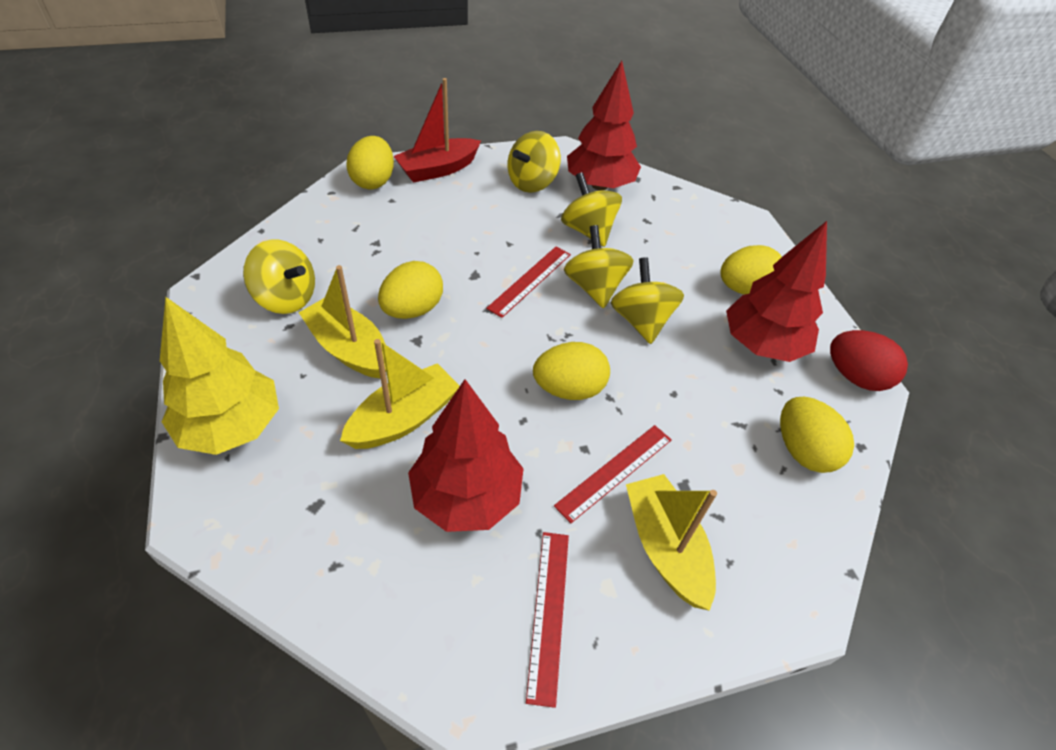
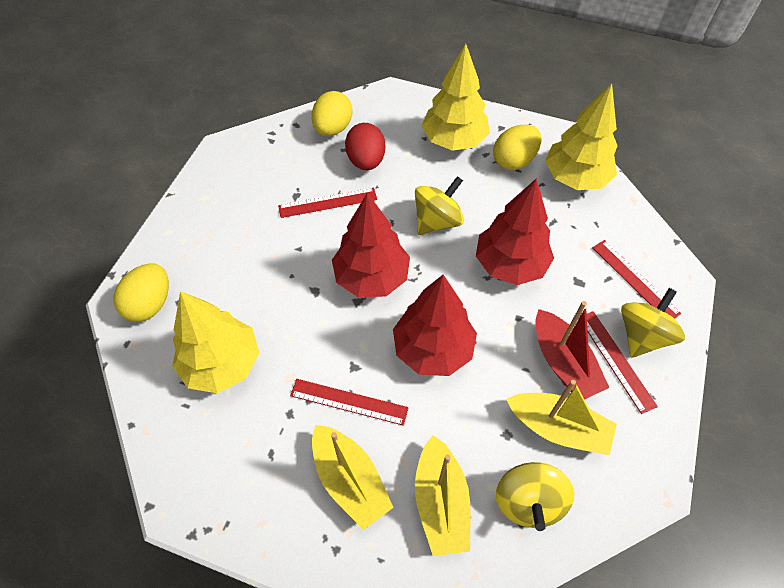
red ruler: [486,247,571,318] [526,532,569,708] [554,425,672,523] = 3 -> [278,187,377,218] [290,379,409,426] [579,311,658,414] [592,240,681,319] = 4
yellow egg: [346,136,394,189] [378,261,443,319] [533,342,610,400] [720,245,782,295] [780,397,854,473] = 5 -> [113,263,169,322] [311,91,352,136] [493,125,541,170] = 3
yellow spinning top: [243,240,315,314] [507,131,561,193] [561,172,622,247] [564,225,634,309] [610,257,684,344] = 5 -> [415,176,464,235] [496,462,574,531] [621,288,685,358] = 3
yellow tree: [160,297,279,455] = 1 -> [172,291,259,393] [422,44,490,151] [545,84,617,190] = 3

